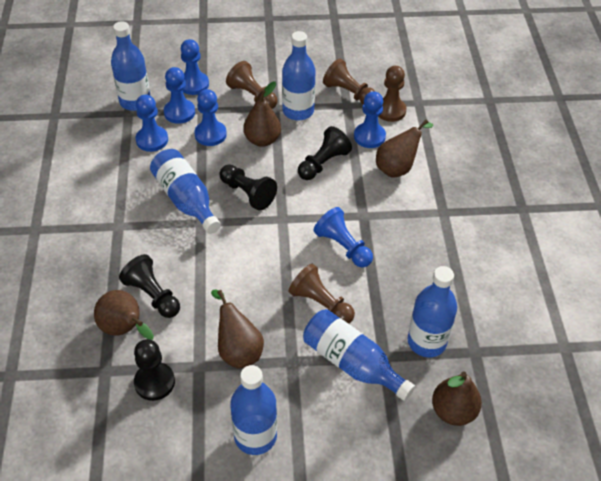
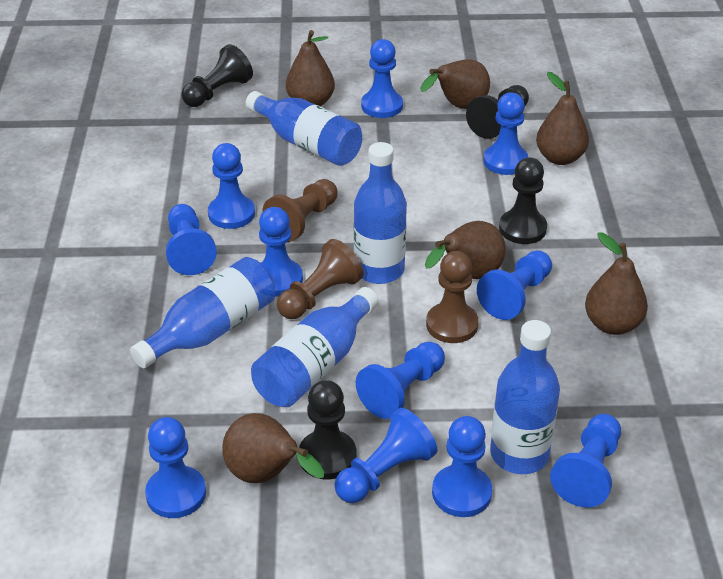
blue bottle: [111,21,151,111] [150,149,221,234] [230,365,277,455] [282,31,316,121] [303,309,415,401] [408,266,457,357] = 6 -> [130,257,275,368] [246,91,362,166] [251,287,379,407] [354,142,407,284] [490,320,560,474] = 5
blue pawn: [135,95,168,152] [164,67,195,124] [181,39,209,95] [194,89,227,146] [314,207,373,267] [354,91,386,148] = 6 -> [145,417,206,518] [166,204,217,275] [208,143,255,229] [259,207,303,297] [334,408,437,503] [356,342,445,419] [361,39,403,118] [432,416,492,517] [477,250,552,320] [483,92,528,175] [550,414,621,507] = 11
brown pawn: [226,61,277,109] [289,264,355,324] [323,59,375,104] [378,66,407,122] = 4 -> [262,179,338,242] [277,239,364,319] [426,251,479,343] = 3
brown pear: [94,290,154,340] [211,290,264,368] [243,81,281,147] [376,120,433,178] [432,372,482,426] = 5 -> [222,413,324,483] [286,30,335,106] [420,59,490,109] [425,221,506,279] [536,72,589,165] [585,232,648,335] = 6

